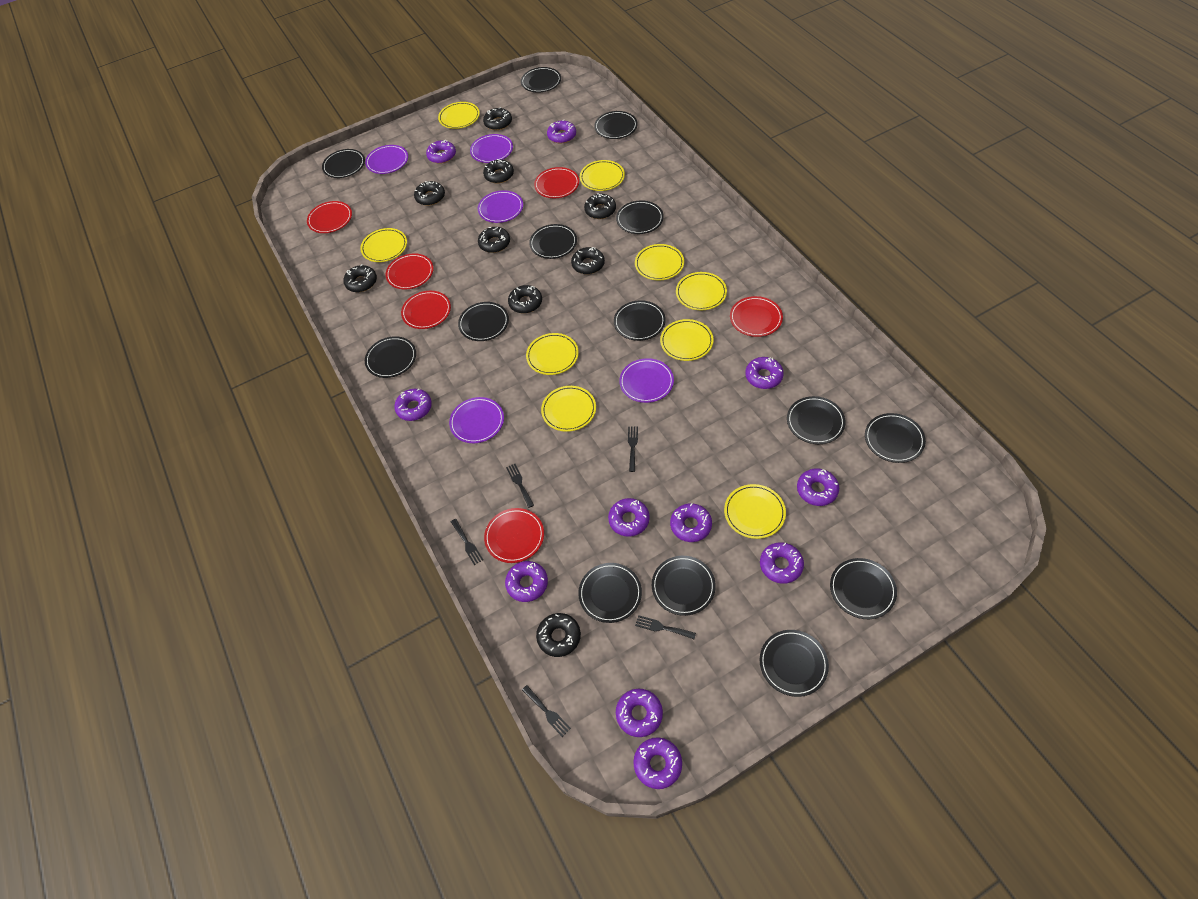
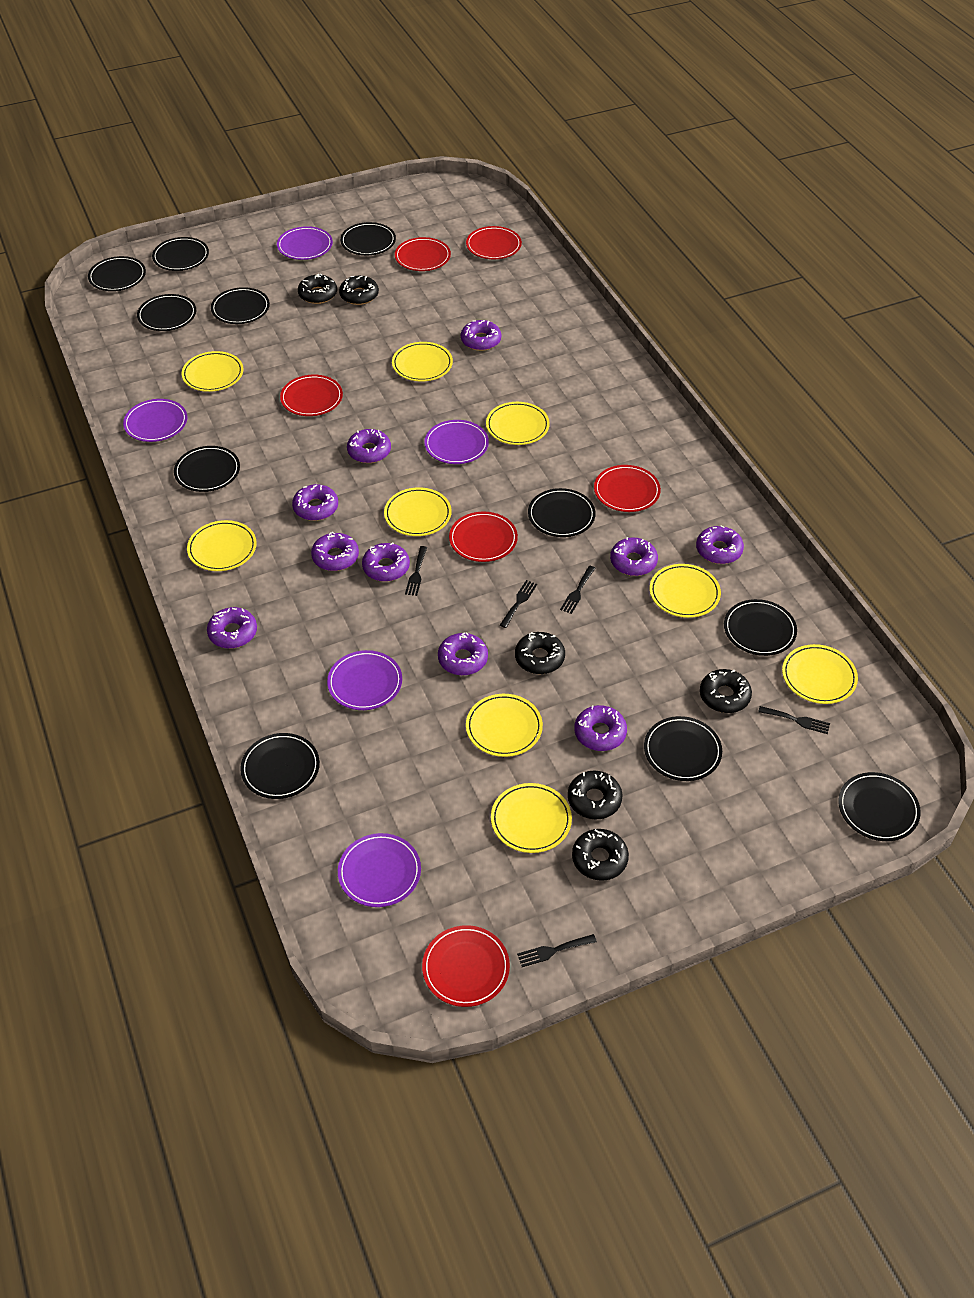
black donut: [344,265,377,292] [414,181,445,206] [478,227,510,253] [483,107,512,130] [483,159,514,184] [508,285,542,314] [536,613,581,657] [571,247,605,274] [584,193,616,219] = 9 -> [298,274,337,304] [339,276,379,305] [515,632,565,674] [568,771,623,820] [572,829,629,881] [700,669,752,713] = 6
black plate: [322,149,365,178] [365,336,416,378] [458,302,509,341] [521,67,561,93] [529,224,577,259] [578,563,642,623] [594,111,638,139] [614,300,666,341] [616,200,664,234] [652,556,716,616] [760,630,829,697] [787,396,845,444] [830,558,897,619] [865,413,926,463] = 14 -> [88,256,146,291] [137,294,196,331] [152,237,209,271] [174,446,240,492] [211,287,270,324] [240,733,320,799] [340,222,396,255] [528,488,596,537] [644,716,722,781] [724,599,797,656] [839,772,921,841] = 11
purple donut: [394,389,432,421] [426,140,456,164] [505,561,548,602] [547,120,576,143] [608,498,650,537] [616,689,663,737] [633,737,682,789] [670,503,712,542] [745,357,784,389] [760,542,804,584] [797,468,839,506] = 11 -> [207,607,257,649] [292,484,338,521] [311,532,359,571] [347,429,391,463] [362,542,410,582] [438,632,488,675] [461,320,501,351] [574,705,627,751] [610,537,658,576] [696,525,744,564] = 10

